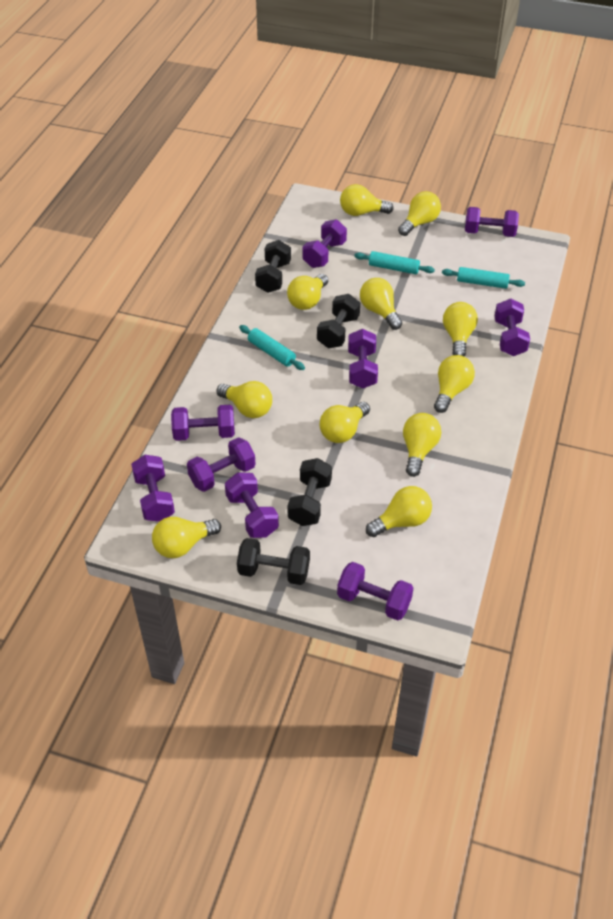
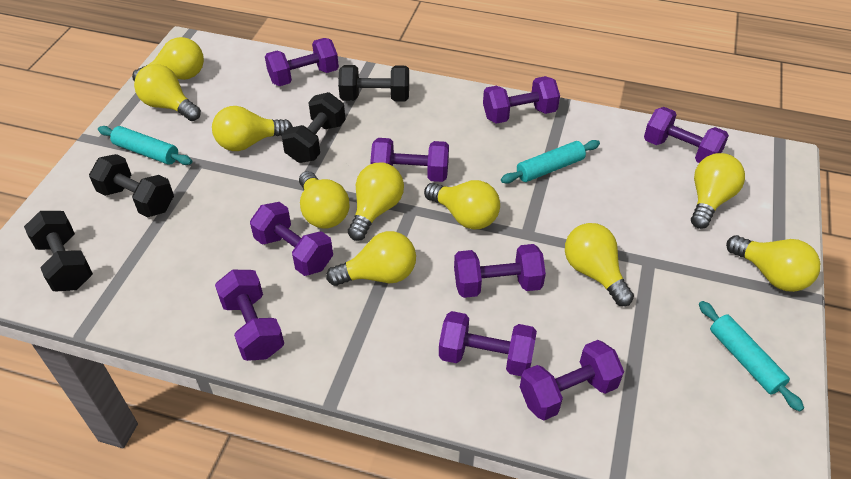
yellow light bulb: [152,517,221,558] [216,381,272,418] [287,274,328,310] [320,402,370,443] [340,184,394,216] [360,278,402,330] [366,486,432,537] [398,191,441,236] [403,413,441,477] [434,355,475,413] [443,302,478,357] = 11 -> [132,37,204,82] [134,64,201,121] [212,106,293,151] [299,171,350,229] [326,231,416,286] [348,162,404,241] [424,180,500,229] [565,223,634,306] [691,153,745,229] [726,235,820,292] = 10

